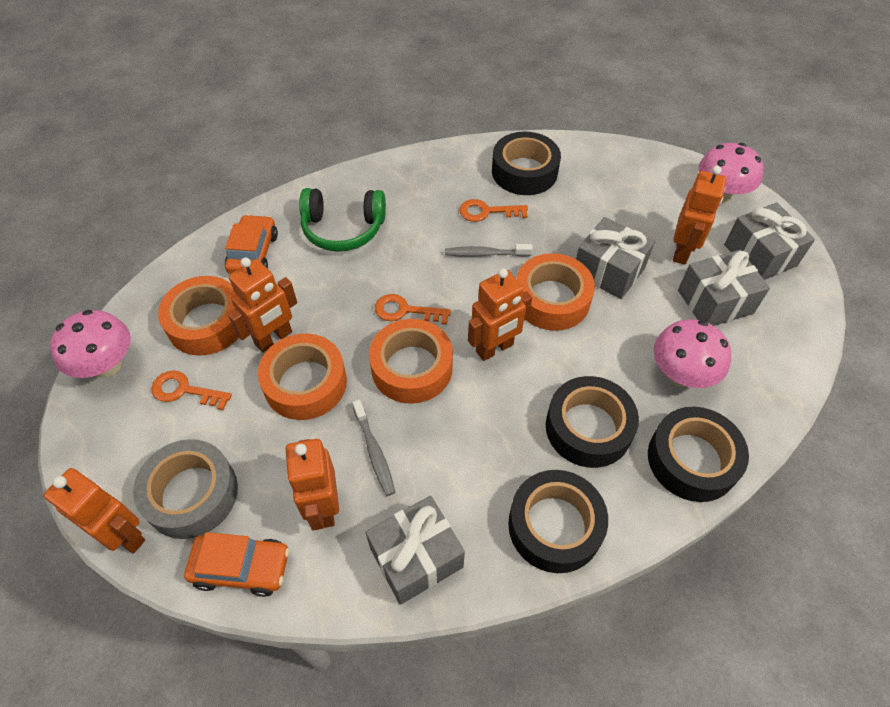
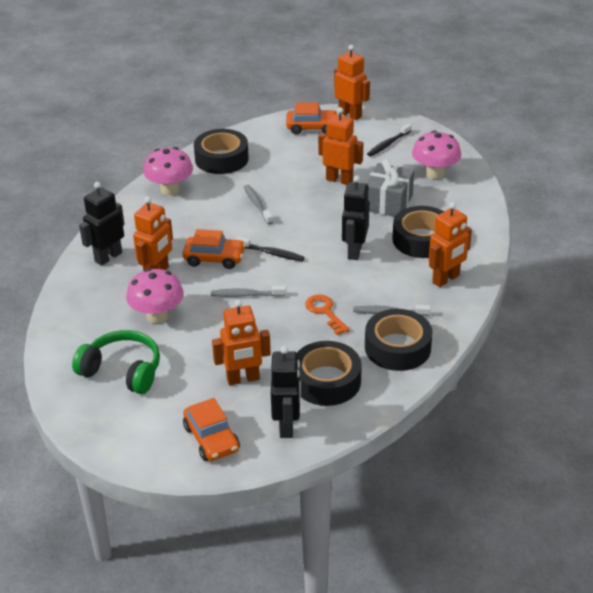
black robot: none = 0 -> [79,182,124,266] [271,346,301,438] [342,175,370,260] = 3
black toothbrush: none = 0 -> [236,236,304,261] [367,123,412,156] = 2
grey gift: [365,496,465,605] [576,217,655,299] [678,250,770,326] [724,202,815,280] = 4 -> [366,159,414,217] = 1
grey tape: [133,439,238,539] = 1 -> none = 0
grey toothbrush: [352,400,395,496] [445,244,533,257] = 2 -> [211,286,286,297] [244,185,273,224] [353,305,431,316] = 3
orange car: [184,532,290,597] [225,214,278,274] = 2 -> [183,229,246,269] [183,398,240,461] [286,103,338,135] = 3
orange key: [151,370,232,410] [375,294,451,325] [459,199,528,222] = 3 -> [305,295,350,335] = 1
orange tape: [158,276,239,356] [258,334,347,420] [369,319,453,404] [516,253,595,331] = 4 -> none = 0

